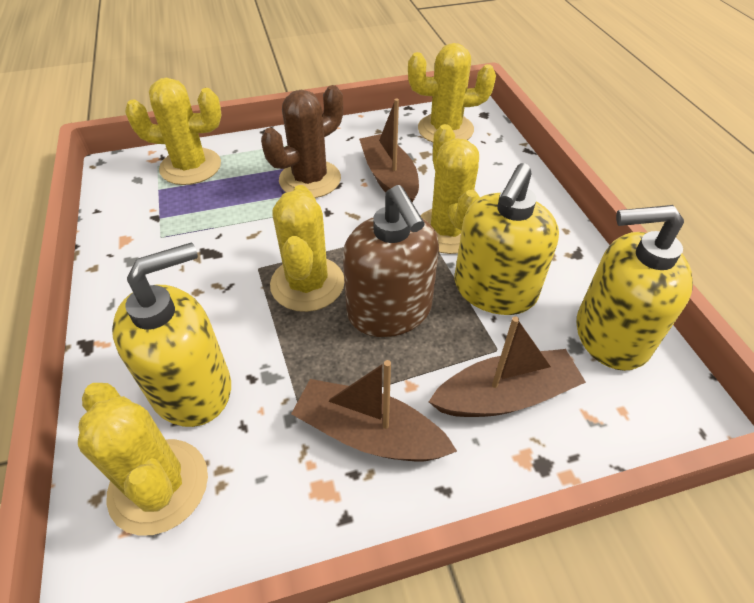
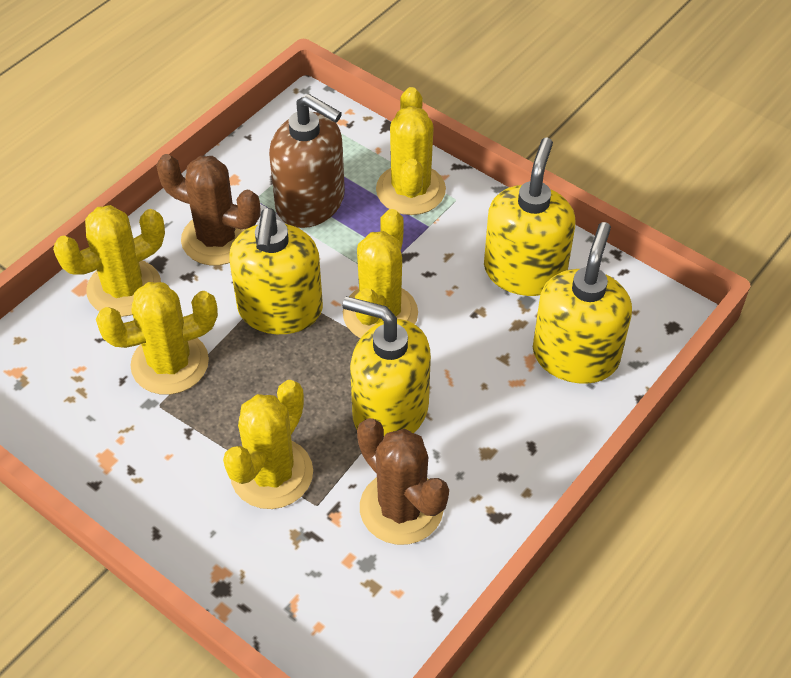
brown boat: [291,360,457,462] [359,98,419,203] [429,317,586,417] = 3 -> none = 0
brown cactus: [261,85,343,198] = 1 -> [156,154,260,265] [357,418,449,545] = 2
yellow soap dispenser: [112,242,231,427] [455,163,559,315] [576,205,693,371] = 3 -> [229,208,323,334] [343,296,431,436] [484,138,576,296] [533,222,632,384] = 4

